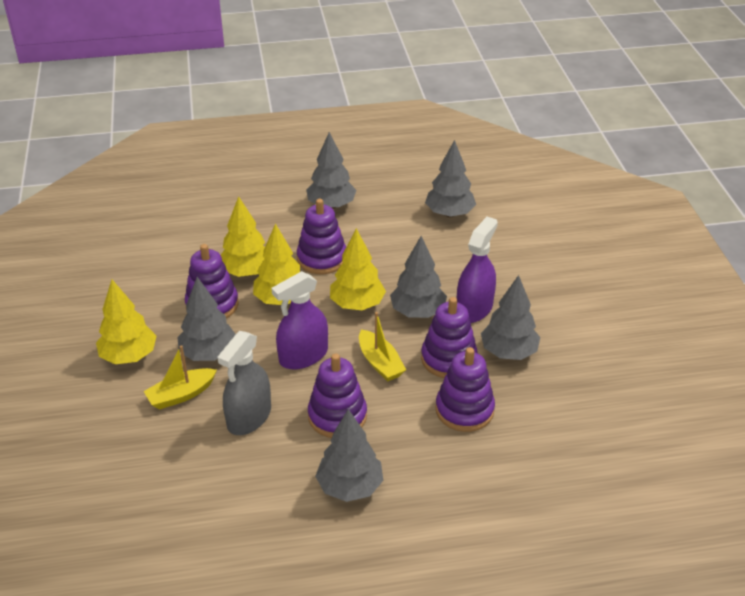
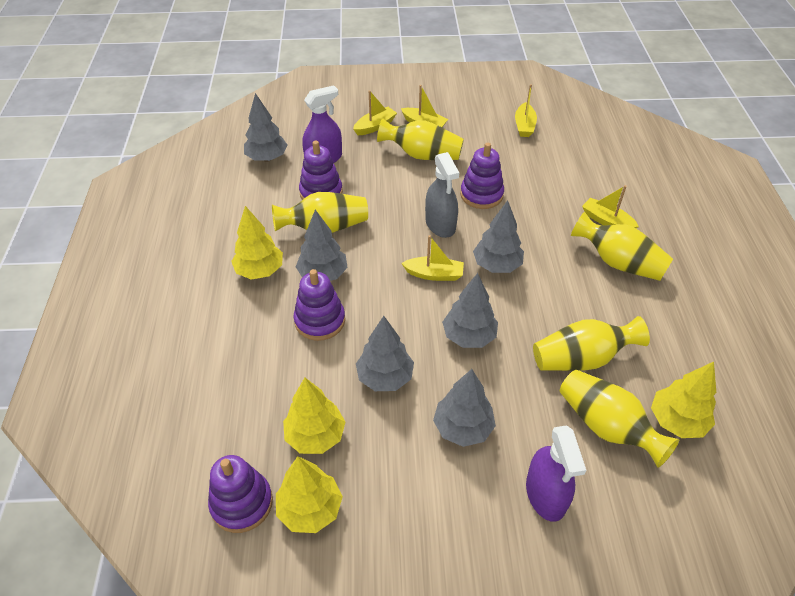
purple stacking toy: [185,244,239,318] [297,199,346,274] [308,353,367,438] [421,297,478,378] [435,347,495,432] = 5 -> [208,455,273,533] [294,269,345,341] [299,140,343,200] [460,143,504,209] = 4
yellow boat: [143,345,217,410] [359,312,406,381] = 2 -> [353,90,397,135] [401,85,448,127] [401,235,464,281] [515,84,537,137] [582,185,639,228] = 5
yellow vase: none = 0 -> [272,192,368,233] [377,118,464,160] [533,316,650,371] [560,370,679,468] [571,212,673,281] = 5

